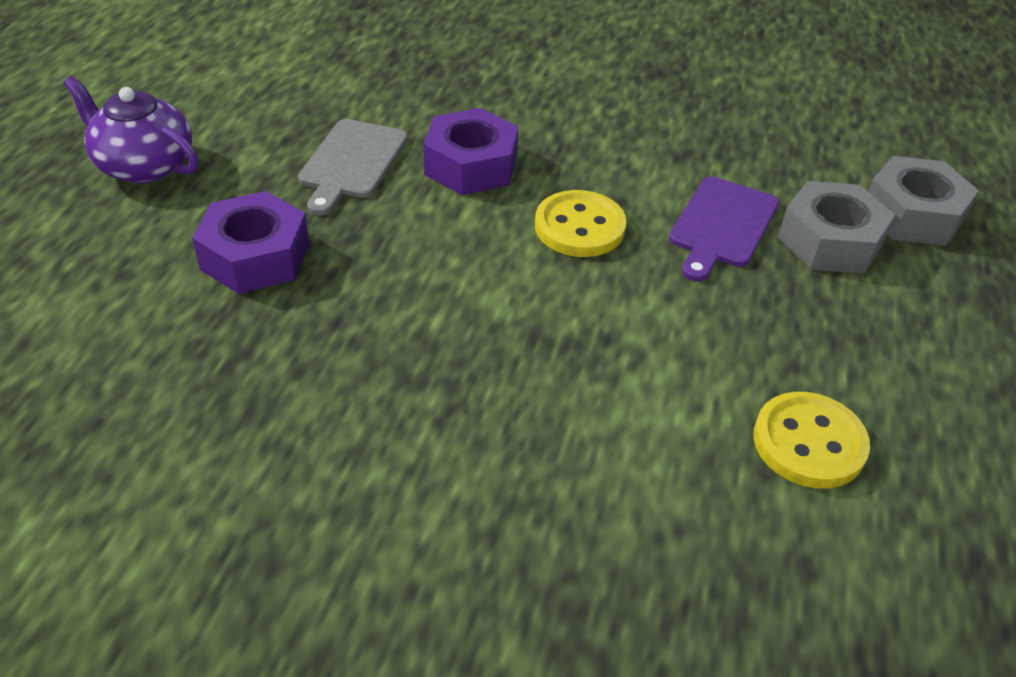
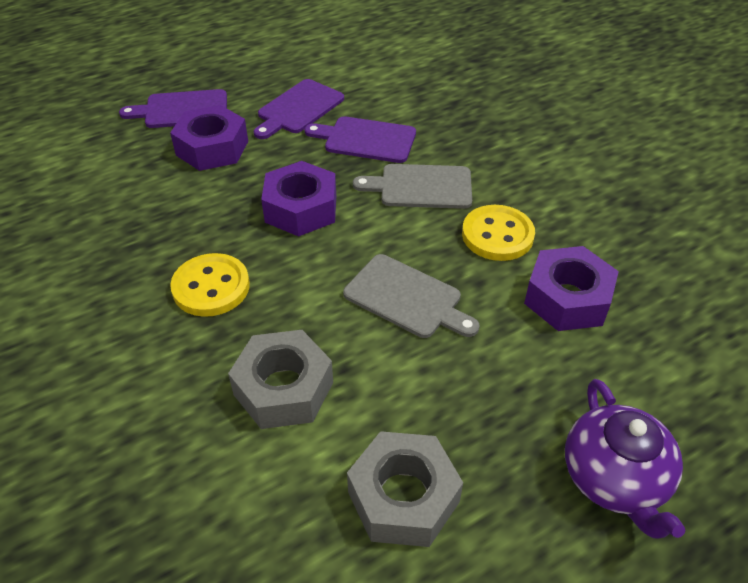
grey cutting board: [298,119,408,216] = 1 -> [343,254,480,338] [353,164,472,209] = 2
purple cutting board: [669,176,779,281] = 1 -> [119,89,227,128] [253,79,344,139] [305,116,416,163] = 3
purple nut: [192,191,309,294] [423,108,518,195] = 2 -> [170,105,248,171] [261,161,336,237] [524,246,619,331] = 3

